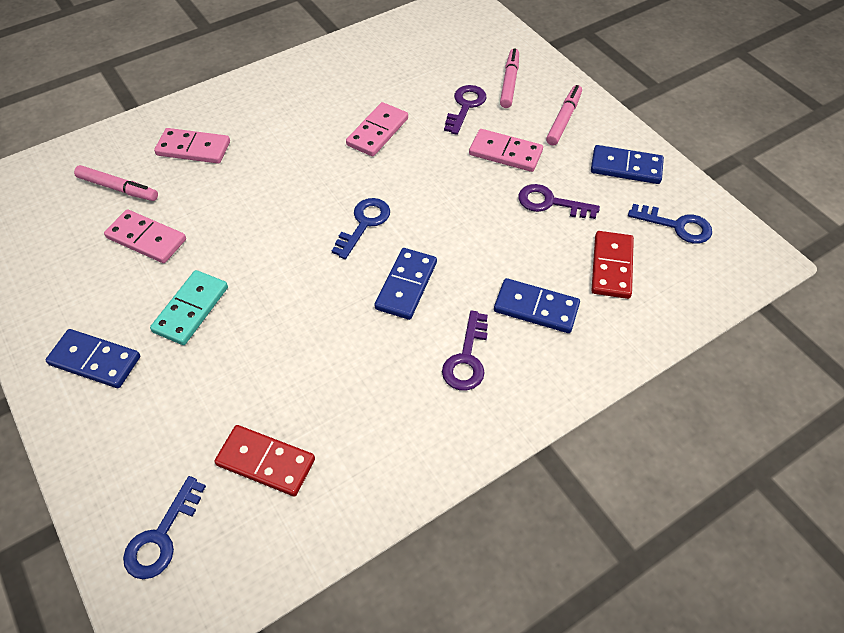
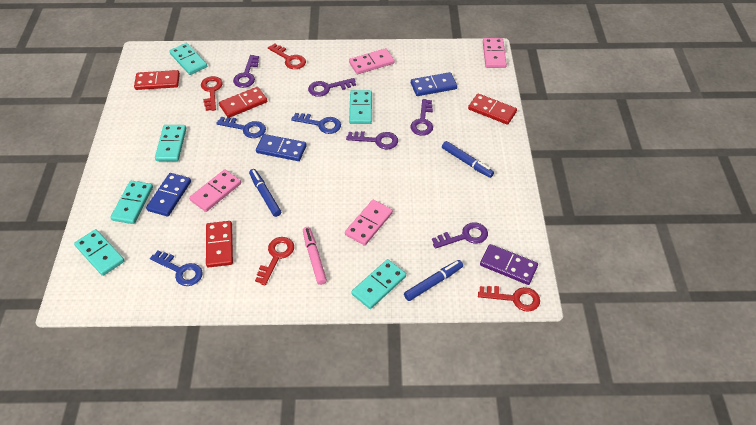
blue domino: [46,329,140,388] [375,248,437,320] [494,278,580,333] [591,145,664,184] = 4 -> [146,173,191,217] [256,134,307,161] [411,72,457,96] = 3
blue marker: none = 0 -> [249,169,281,217] [404,260,463,301] [442,141,494,178] = 3
pink marker: [74,165,158,201] [500,48,519,108] [546,85,582,145] = 3 -> [303,227,327,285] = 1
purple domino: none = 0 -> [480,244,538,285] = 1
purple key: [442,310,488,391] [444,85,487,135] [518,184,600,219] = 3 -> [233,55,259,88] [308,78,356,97] [346,131,398,149] [410,99,433,136] [432,222,488,249] = 5
red domino: [214,425,315,496] [591,231,634,299] = 2 -> [134,70,180,90] [206,221,233,267] [219,87,267,118] [468,94,517,125] = 4
red key: none = 0 -> [201,76,223,111] [255,237,294,286] [268,43,306,69] [478,286,540,312] = 4
turquoise domino: [150,270,228,345] = 1 -> [74,229,125,276] [110,181,153,224] [155,125,186,161] [169,43,207,75] [349,90,372,124] [351,259,406,309] = 6

